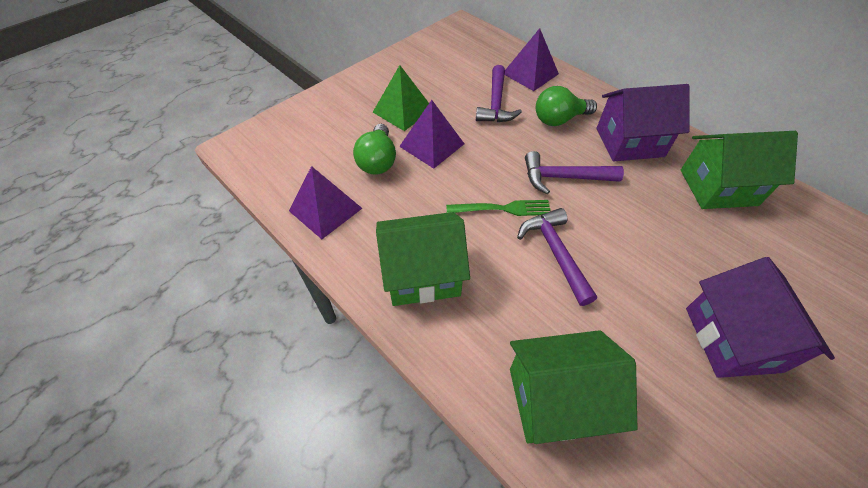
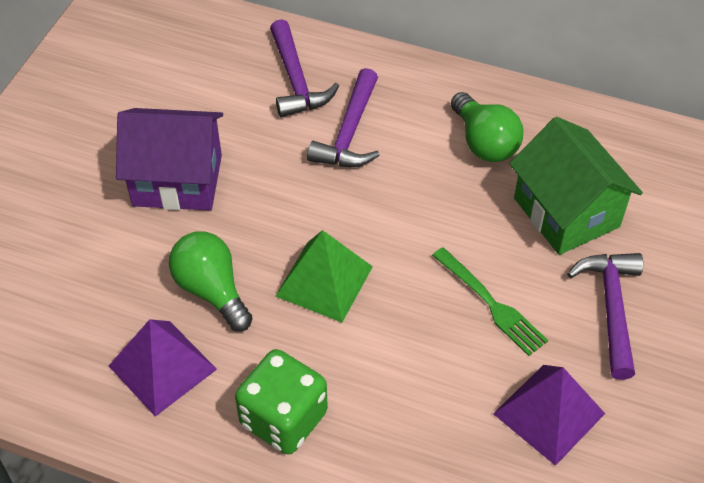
green dice: none = 0 -> [235,349,328,454] = 1
green house: [376,212,470,306] [510,330,638,444] [681,131,798,209] = 3 -> [509,117,643,255] = 1
purple house: [597,84,690,161] [686,257,835,378] = 2 -> [116,108,223,211] = 1
purple pyramid: [289,166,362,239] [399,100,464,169] [505,28,559,91] = 3 -> [109,319,217,417] [493,365,605,466] = 2

